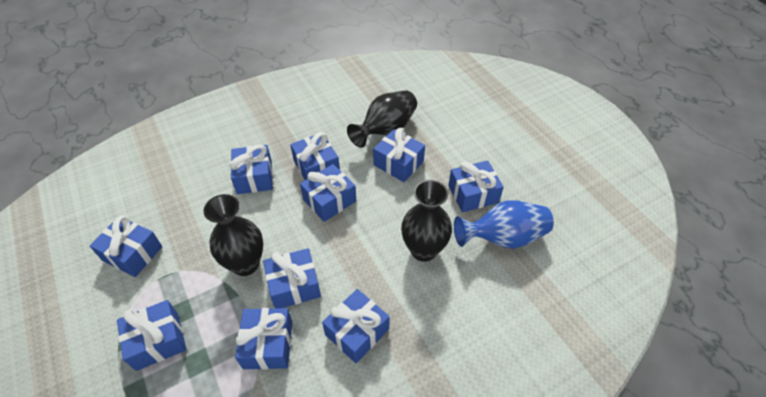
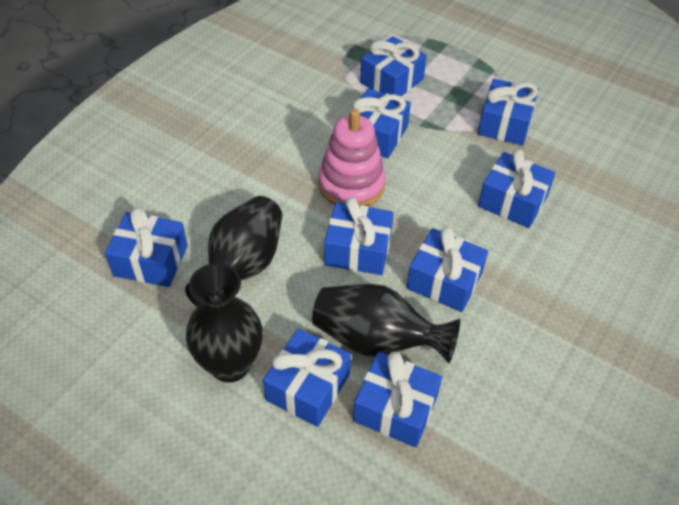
blue gift: [90,216,162,277] [117,300,186,371] [229,145,273,194] [235,308,292,370] [263,248,321,308] [290,132,340,180] [300,164,356,222] [322,289,390,363] [373,128,425,182] [448,160,504,212] = 10 -> [105,207,188,287] [263,329,351,427] [324,197,393,275] [352,88,411,158] [353,352,442,447] [360,36,427,96] [407,227,488,312] [478,78,539,145] [478,149,555,228] = 9
blue vase: [454,200,554,249] = 1 -> none = 0
pink stacking toy: none = 0 -> [318,109,386,206] = 1

